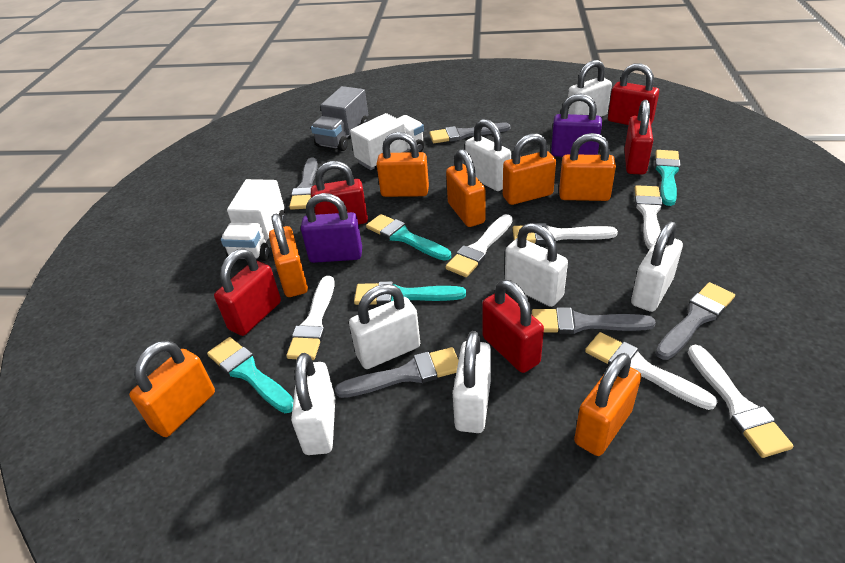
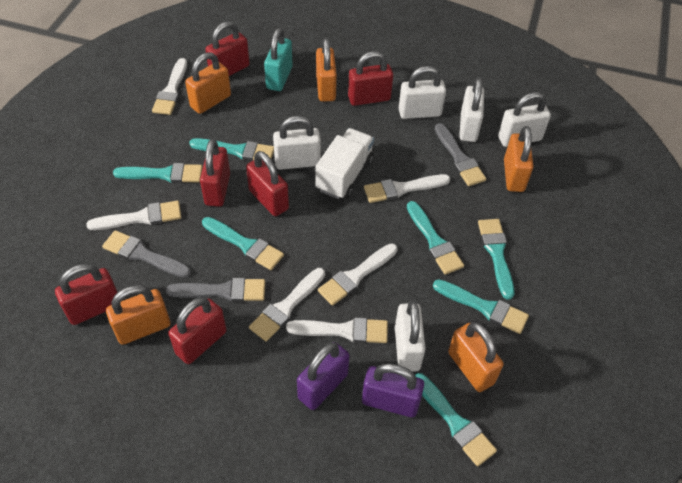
grey brush: [289,157,318,210] [335,347,459,398] [429,123,510,143] [532,307,656,334] [656,282,735,360] = 5 -> [102,230,191,278] [166,278,265,302] [435,123,486,186] = 3
grey truck: [311,86,368,151] = 1 -> none = 0
orange padlock: [129,340,215,437] [269,214,308,297] [377,132,429,197] [446,149,486,227] [503,133,556,205] [559,133,616,201] [574,353,641,456] = 7 -> [106,285,171,345] [185,52,231,114] [316,38,337,102] [448,322,503,392] [504,126,534,192] = 5
red padlock: [214,249,281,336] [311,161,368,225] [482,280,544,373] [608,63,659,125] [624,100,653,174] = 5 -> [55,264,118,325] [168,297,227,364] [200,139,230,207] [205,21,250,76] [246,151,289,216] [348,51,393,106] = 6
turquoise brush: [207,337,293,413] [354,281,466,306] [366,214,451,261] [655,150,681,206] = 4 -> [113,163,203,183] [189,138,274,161] [202,217,284,270] [407,201,464,275] [415,373,497,466] [433,279,529,334] [478,219,514,300] = 7
turquoise padlock: none = 0 -> [264,28,293,91] = 1
white padlock: [291,353,335,455] [349,284,420,369] [453,331,491,433] [465,119,511,191] [505,223,568,307] [568,60,612,117] [631,222,683,312] = 7 -> [273,116,321,170] [395,301,426,372] [399,66,446,119] [459,77,484,142] [498,92,551,147] = 5
white truck: [221,179,286,261] [350,113,424,171] = 2 -> [316,128,374,199] = 1

